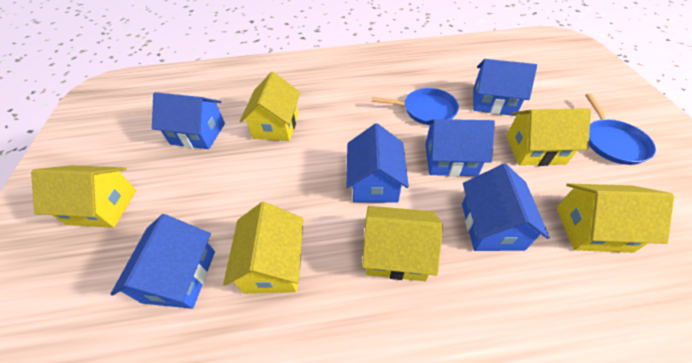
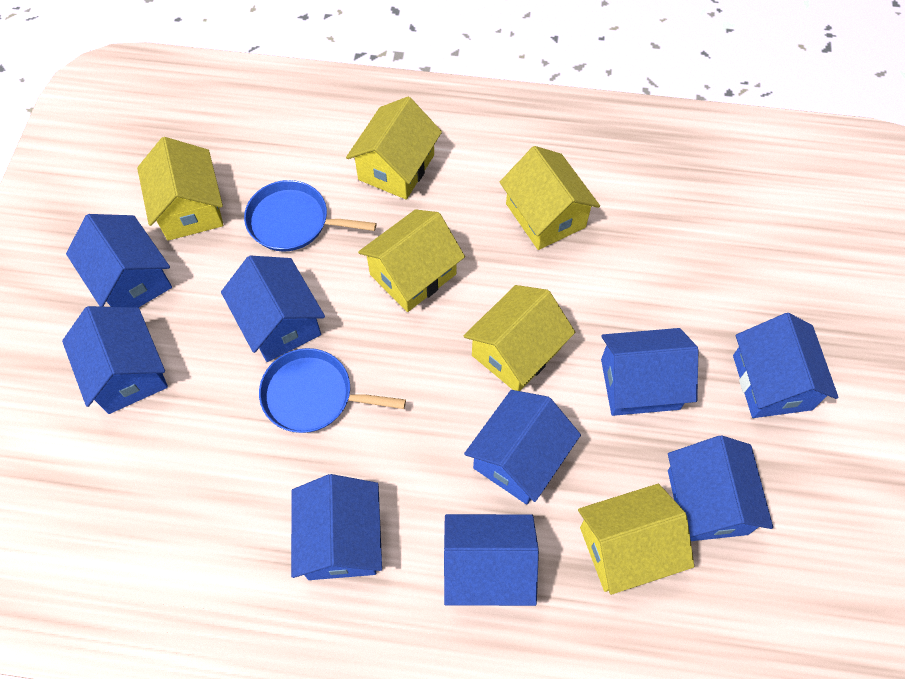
blue house: [111,214,215,309] [152,92,225,149] [346,123,409,202] [425,119,495,177] [462,164,550,251] [473,59,537,116] = 6 -> [62,306,168,414] [66,214,172,308] [221,256,325,362] [291,474,382,580] [444,514,539,606] [464,390,581,504] [601,328,699,416] [668,435,773,541] [733,313,839,418] = 9

